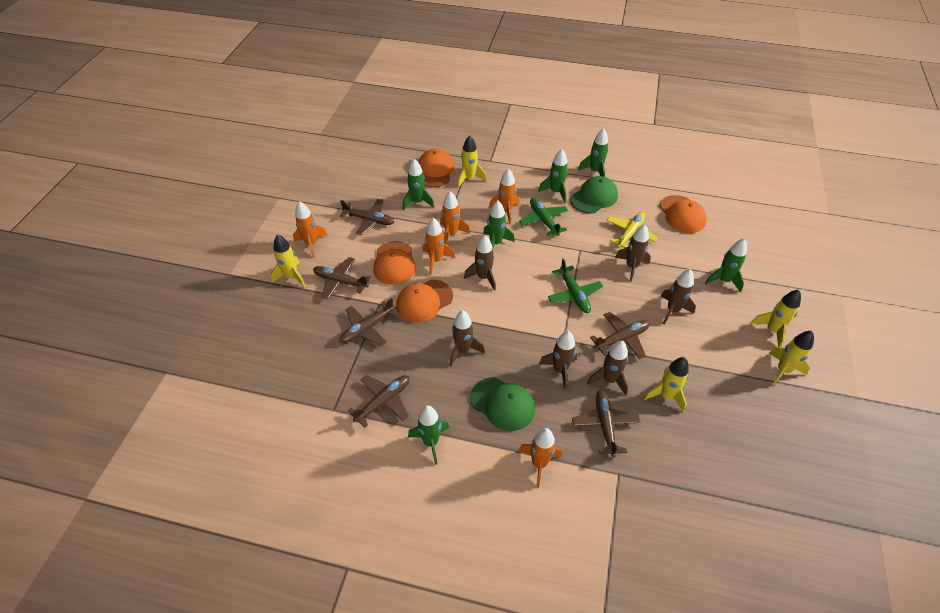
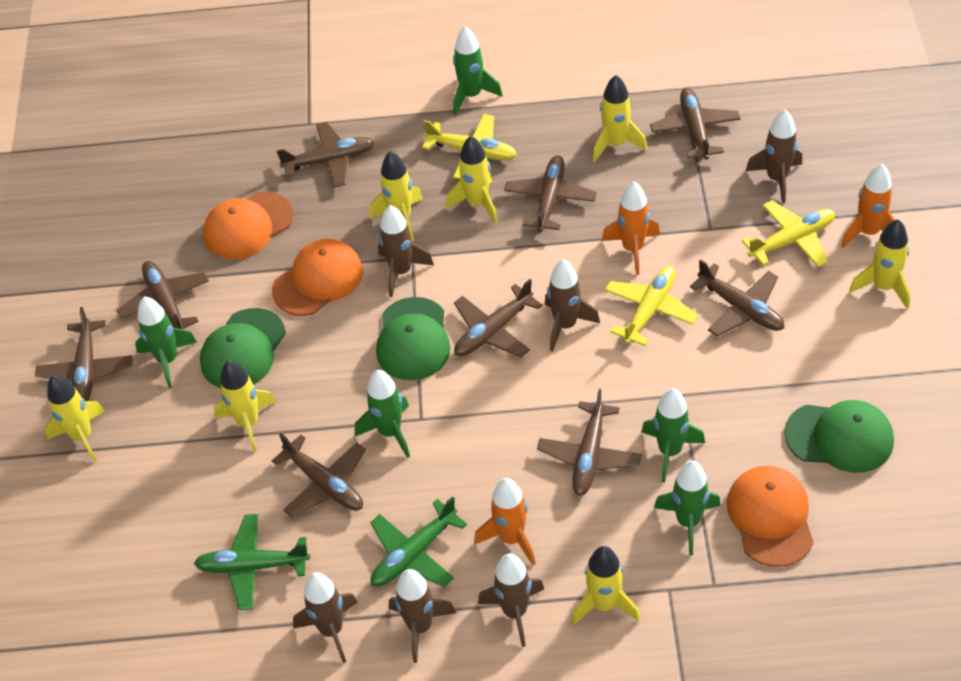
brown plane: [313,257,371,299] [339,298,399,346] [340,199,394,235] [348,375,410,428] [572,390,640,457] [590,312,650,359] = 6 -> [35,307,133,401] [117,261,209,330] [272,433,366,518] [277,122,375,187] [454,279,542,357] [504,155,597,232] [537,389,642,496] [650,88,741,160] [690,259,784,337] = 9
green cap: [470,377,535,431] [570,176,618,214] = 2 -> [200,308,286,388] [376,297,451,380] [784,400,894,473] = 3
green rocket: [403,159,434,210] [408,406,449,465] [483,201,515,248] [538,149,568,203] [578,128,608,177] [705,238,747,293] = 6 -> [135,296,197,388] [355,370,410,458] [453,26,502,115] [641,388,705,482] [654,460,721,555] = 5
orange cap: [373,241,416,285] [396,280,453,323] [418,149,454,187] [660,195,707,233] = 4 -> [203,192,293,260] [272,239,363,316] [727,466,814,567] = 3
orange rocket: [293,201,327,258] [422,218,455,275] [440,191,470,244] [488,168,519,225] [519,428,562,488] = 5 -> [474,478,536,565] [602,182,660,275] [841,164,895,248] = 3
yellow plane: [606,212,658,248] = 1 -> [422,114,517,179] [605,266,698,346] [741,200,835,267] = 3
yellow rocket: [271,234,306,287] [458,135,487,188] [644,357,689,412] [751,290,801,348] [769,331,814,386] = 5 -> [45,375,105,463] [214,360,276,452] [369,151,423,241] [446,136,498,224] [571,546,641,626] [593,75,647,162] [849,219,910,309] = 7

